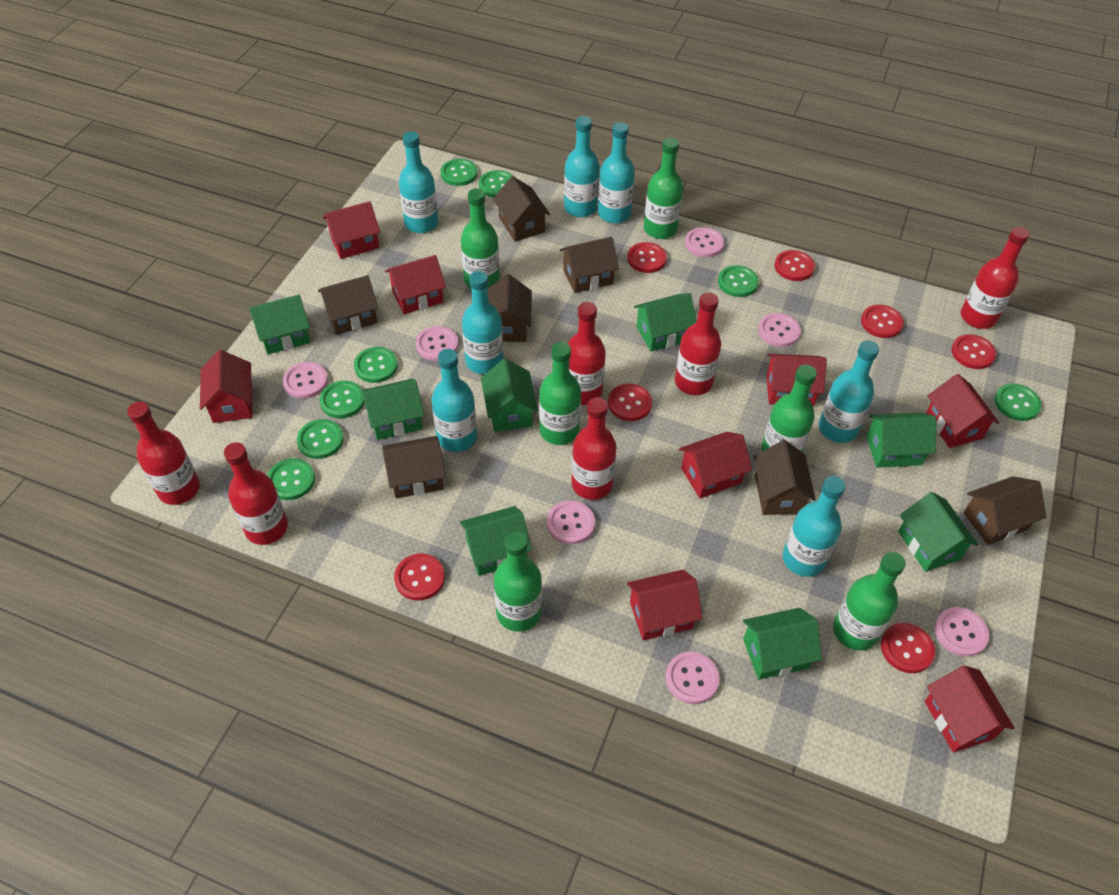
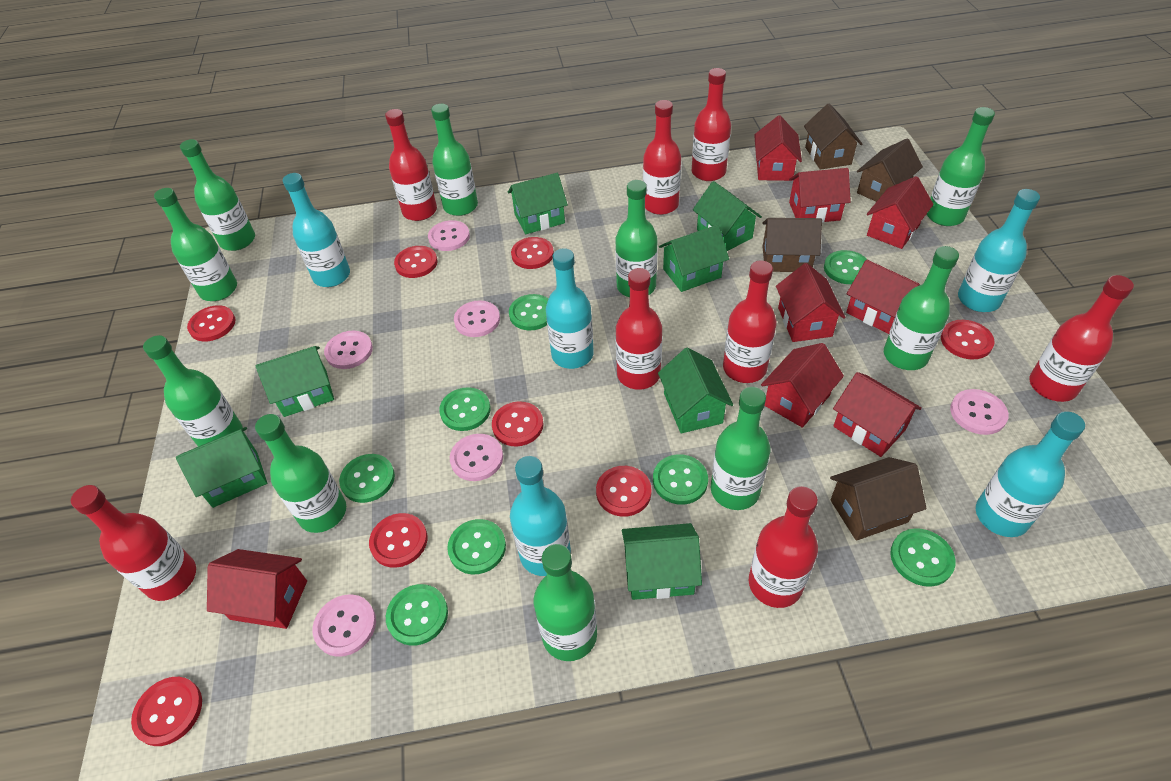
brown house: [318,275,378,335] [383,436,446,499] [487,274,532,342] [493,176,550,242] [560,237,619,293] [754,440,816,515] [964,476,1046,545] = 7 -> [762,218,822,272] [804,104,863,170] [830,457,927,541] [857,138,923,202] = 4
green bottle: [461,188,500,289] [494,532,542,632] [539,342,581,445] [644,138,683,239] [761,364,817,453] [833,552,906,651] = 6 -> [143,335,243,447] [154,188,237,301] [180,139,255,251] [255,414,346,533] [431,104,478,216] [534,544,597,661] [615,180,658,297] [711,387,770,510] [884,246,959,370] [927,107,995,226] = 10
green house: [249,295,310,354] [362,379,424,440] [460,506,532,576] [481,358,538,432] [634,293,697,352] [743,608,822,680] [866,412,936,468] [898,492,978,572] = 8 -> [176,427,267,508] [256,346,334,417] [508,173,568,234] [622,523,702,600] [658,347,733,433] [659,225,729,292] [693,181,762,251] = 7
pink button: [283,362,328,399] [416,326,458,361] [547,500,595,544] [666,652,719,704] [685,227,724,257] [758,313,801,347] [935,607,989,657] = 7 -> [313,594,376,657] [324,331,373,369] [428,220,470,251] [450,434,503,481] [454,300,500,337] [950,389,1009,435] = 6
red bottle: [127,402,200,505] [224,442,288,545] [568,302,606,405] [571,397,617,500] [675,292,721,395] [961,227,1029,329] = 6 -> [71,485,196,601] [385,109,437,221] [616,268,662,389] [643,100,681,215] [692,68,731,181] [723,260,776,383] [749,486,818,608] [1029,275,1134,402] = 8
red button: [394,553,445,601] [608,383,652,421] [627,242,667,273] [775,250,815,281] [861,305,904,338] [881,623,935,673] [951,334,996,369] = 7 -> [131,677,202,746] [187,305,236,341] [369,513,427,568] [394,246,438,278] [492,401,544,446] [511,237,554,269] [596,466,651,517] [941,320,995,360] = 8
turquoise bottle: [399,131,438,233] [432,349,477,452] [462,271,503,374] [564,116,599,217] [598,122,635,223] [783,476,846,577] [819,340,879,443] = 7 -> [283,173,350,287] [510,456,571,576] [546,248,594,369] [958,189,1040,312] [976,411,1085,537] = 5

